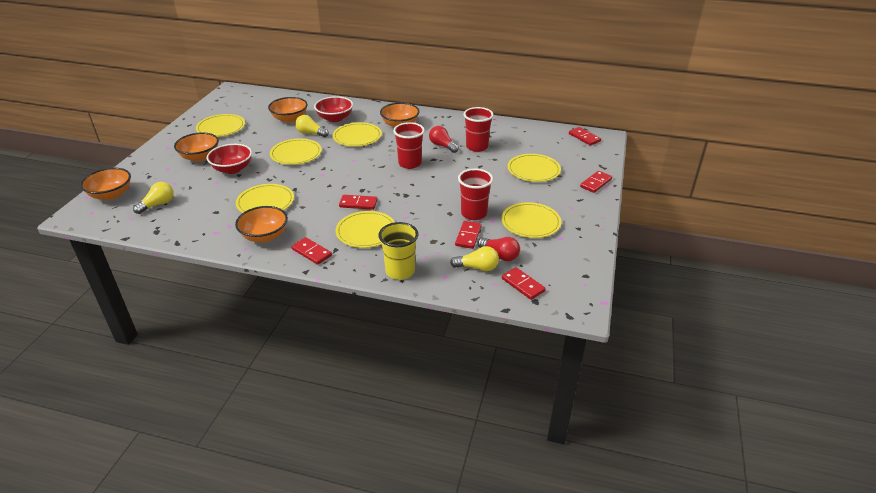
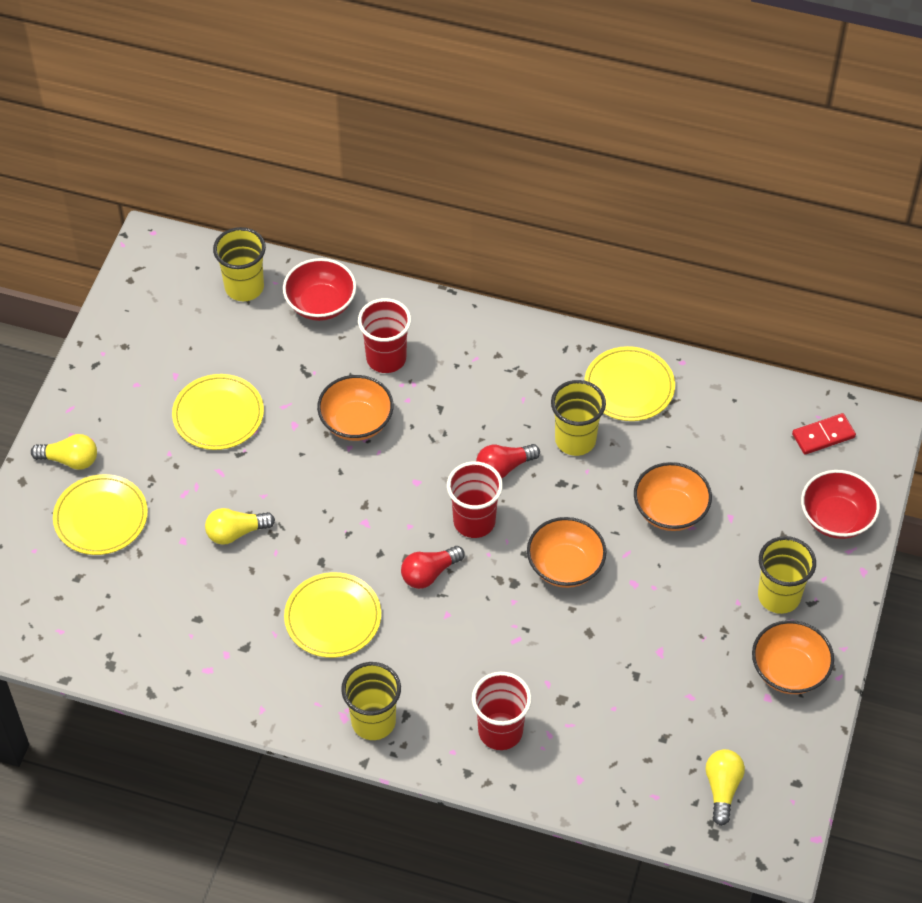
orange bowl: [80,168,131,200] [174,132,219,162] [235,206,288,243] [268,97,308,123] [380,103,419,127] = 5 -> [317,375,394,441] [527,517,607,588] [634,462,712,531] [752,620,834,694] = 4
red domino: [291,237,332,265] [339,195,377,210] [455,221,482,249] [502,267,546,300] [569,127,601,146] [580,171,612,193] = 6 -> [792,413,856,455] = 1
yellow cup: [379,222,418,280] = 1 -> [213,227,266,301] [341,662,401,740] [551,380,606,456] [758,536,816,614] = 4
yellow plate: [196,114,245,137] [236,184,294,213] [270,139,322,165] [333,122,382,147] [336,211,395,248] [501,202,561,238] [508,154,561,182] = 7 -> [53,474,148,555] [172,374,264,450] [284,572,381,658] [584,346,675,421] = 4

